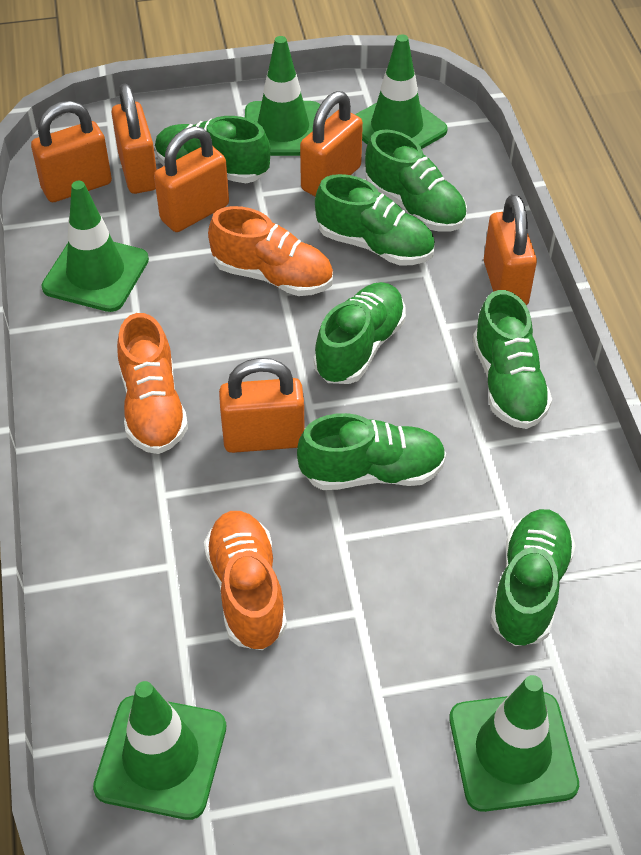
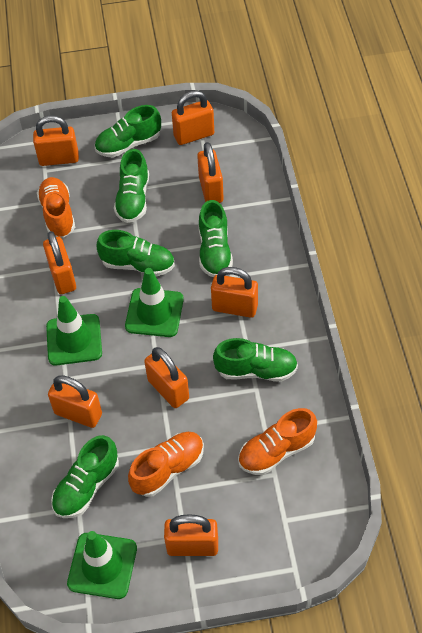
green shoe: [155,116,271,183] [297,413,446,490] [314,282,406,384] [315,174,435,266] [365,129,467,231] [473,290,552,429] [490,509,576,646] = 7 -> [51,435,119,518] [95,105,161,158] [97,230,175,276] [114,149,149,223] [199,200,233,277] [213,338,298,382] = 6
green traffic cone: [41,181,149,312] [93,681,226,820] [245,36,320,156] [355,34,448,149] [449,675,579,812] = 5 -> [46,296,102,366] [67,531,137,599] [125,268,184,337] = 3
orange padlock: [31,101,112,202] [111,83,157,194] [154,126,229,232] [219,358,305,453] [300,91,363,196] [484,194,537,306] = 6 -> [33,115,79,166] [43,231,76,294] [48,375,102,428] [144,347,189,408] [164,514,218,556] [172,90,214,145] [197,142,224,203] [211,267,258,318] = 8

